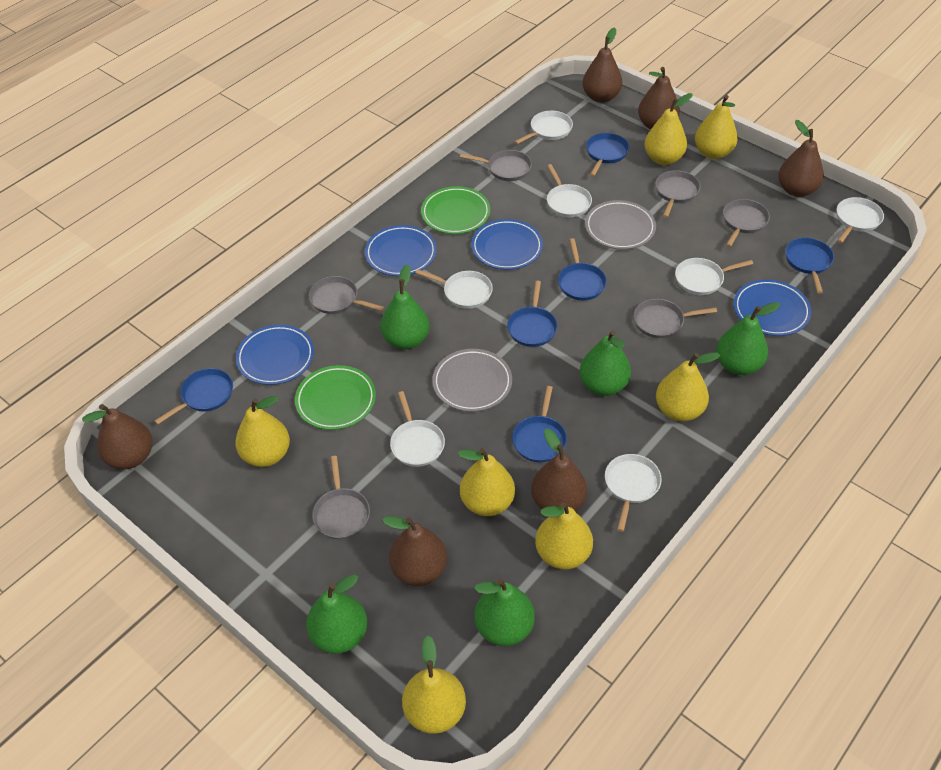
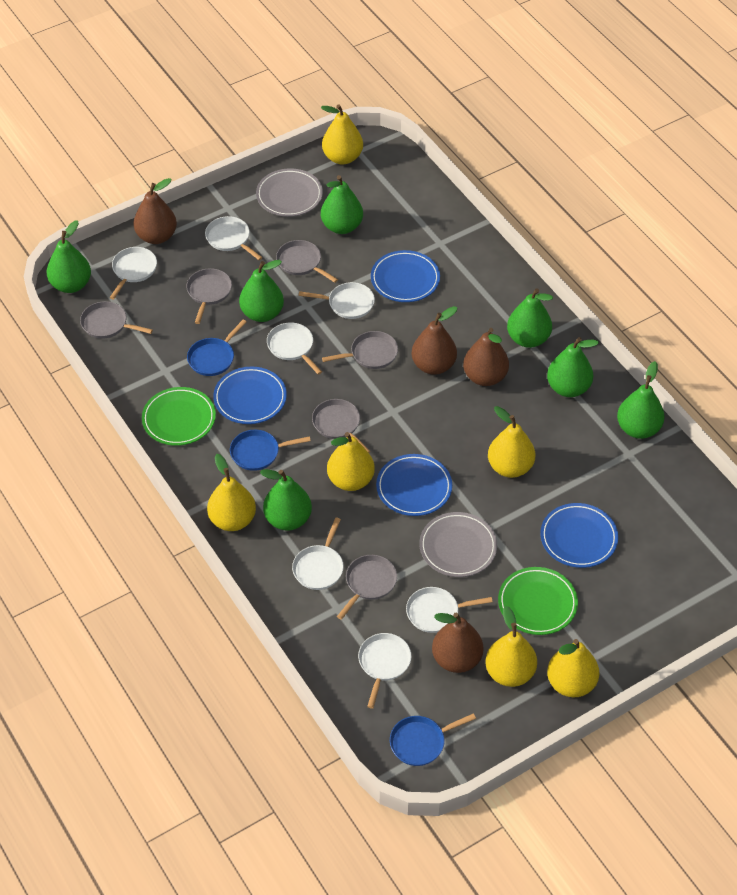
blue pan: [154,368,233,425] [507,281,557,347] [512,386,567,462] [558,238,607,300] [586,133,629,176] [785,237,834,294] = 6 -> [187,320,247,376] [230,430,311,471] [390,713,476,766] = 3
brown pear: [82,404,152,469] [382,516,447,586] [531,428,587,511] [583,27,622,103] [638,67,680,130] [778,120,824,197] = 6 -> [133,178,177,244] [411,306,457,375] [432,612,484,673] [463,328,509,386] = 4
green pear: [306,574,367,654] [380,264,430,349] [474,579,535,646] [580,330,631,396] [716,302,780,375] = 5 -> [47,220,91,293] [239,260,284,322] [260,469,312,531] [321,175,363,234] [507,288,553,348] [547,337,599,397] [617,361,665,439] = 7
yellow pear: [235,396,290,467] [402,636,466,734] [458,448,515,516] [535,502,593,569] [644,93,692,165] [656,352,720,422] [695,95,738,159] = 7 -> [207,454,256,531] [321,104,363,164] [327,432,375,491] [485,606,537,687] [488,406,535,478] [547,639,599,697] = 6

